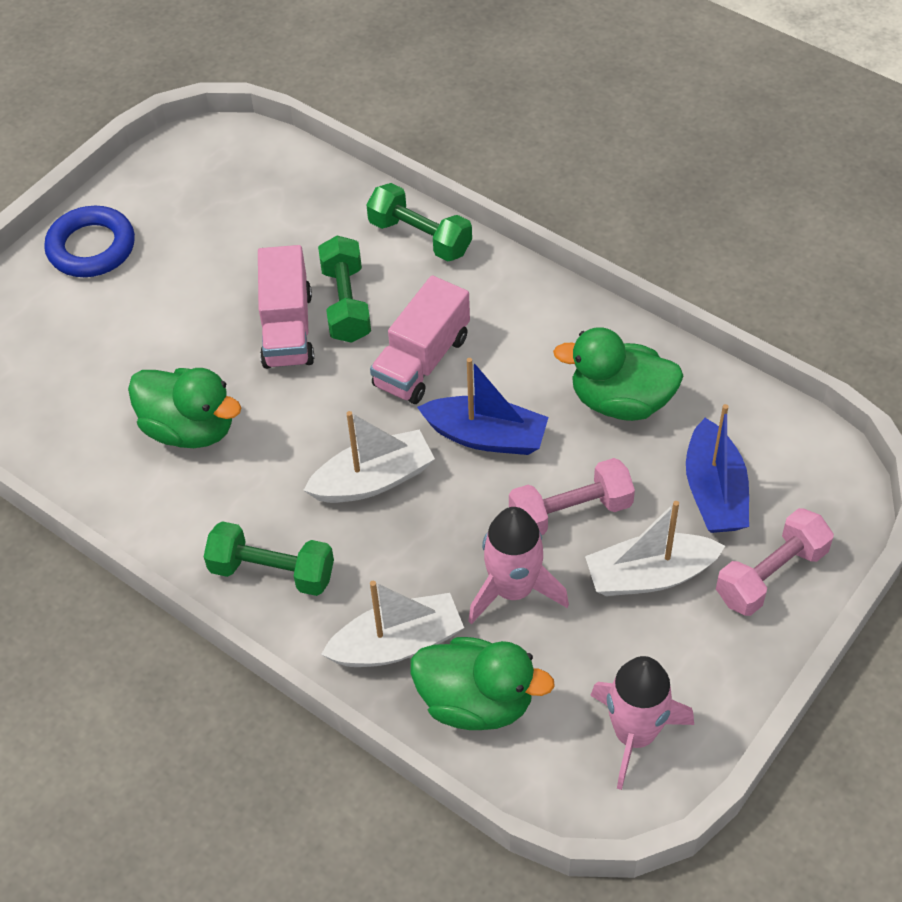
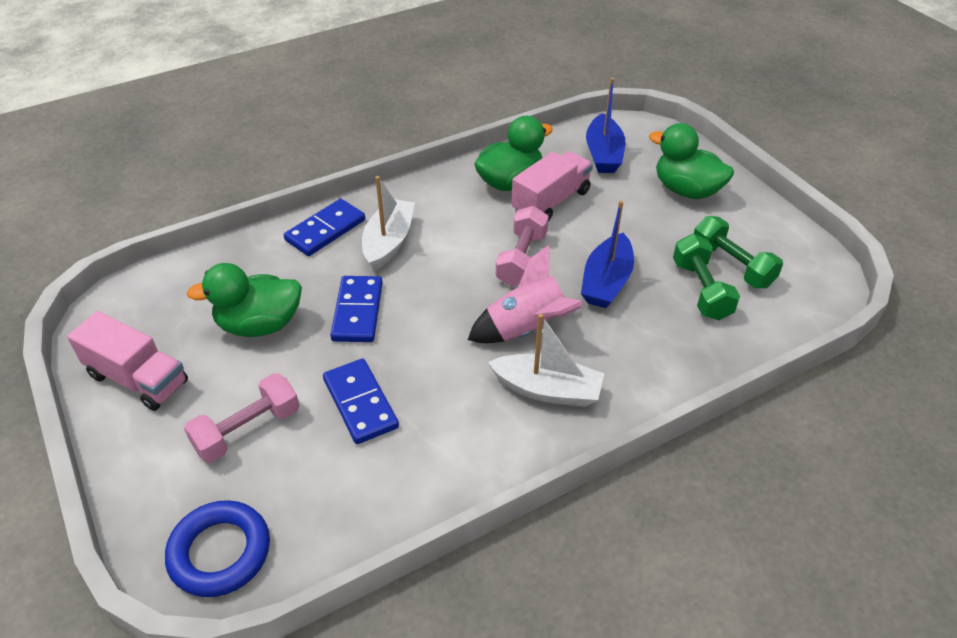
blue domino: none = 0 -> [284,199,365,256] [323,359,399,444] [330,276,383,342] = 3
green dumbbell: [204,521,334,596] [318,236,371,343] [366,183,472,261] = 3 -> [673,234,740,320] [694,216,783,288] = 2
pink rocket: [468,507,569,624] [590,656,694,790] = 2 -> [468,245,583,344] = 1
white boat: [303,411,435,503] [321,581,464,667] [585,501,725,596] = 3 -> [362,176,415,271] [488,313,604,407] = 2

